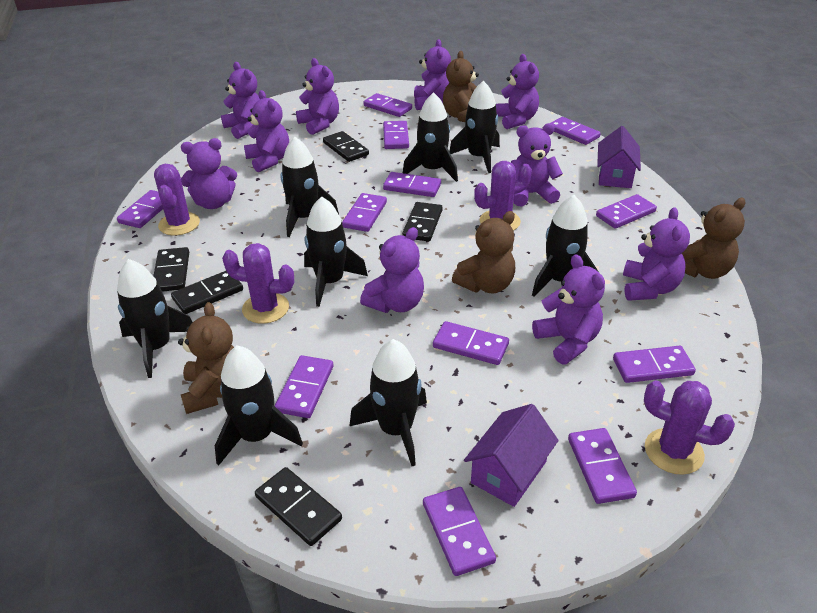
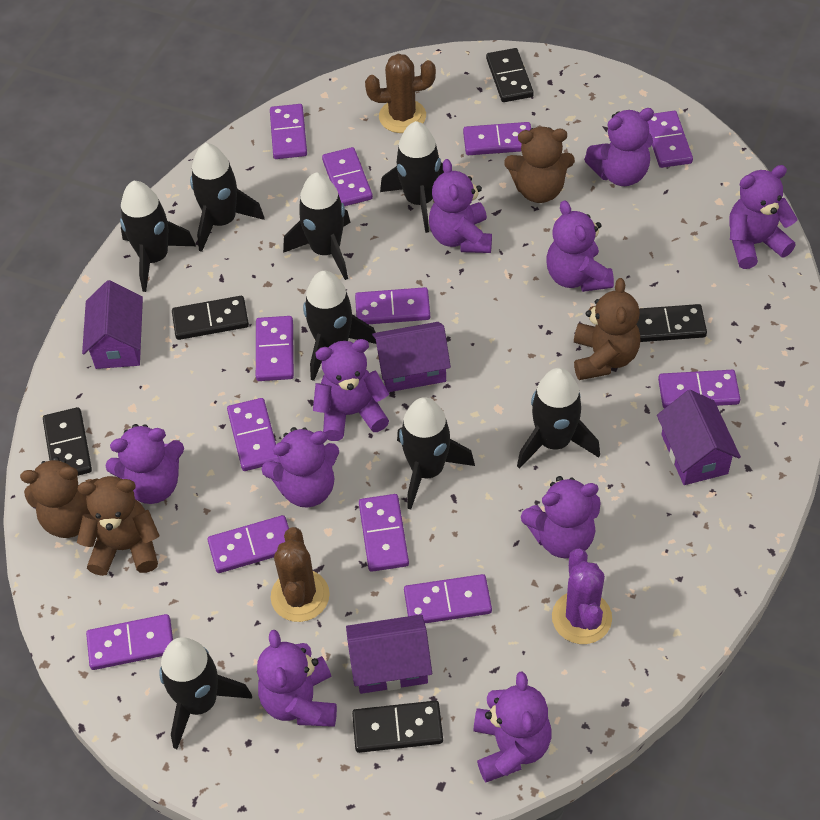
brown cactus: none = 0 -> [271,527,330,622] [365,54,436,133] = 2
purple cactus: [154,164,200,235] [222,243,294,324] [474,161,532,231] [644,381,735,475] = 4 -> [552,548,612,644] = 1
purple house: [464,404,559,507] [597,126,641,188] = 2 -> [82,280,143,369] [346,614,432,694] [372,322,451,392] [657,390,741,485] = 4

